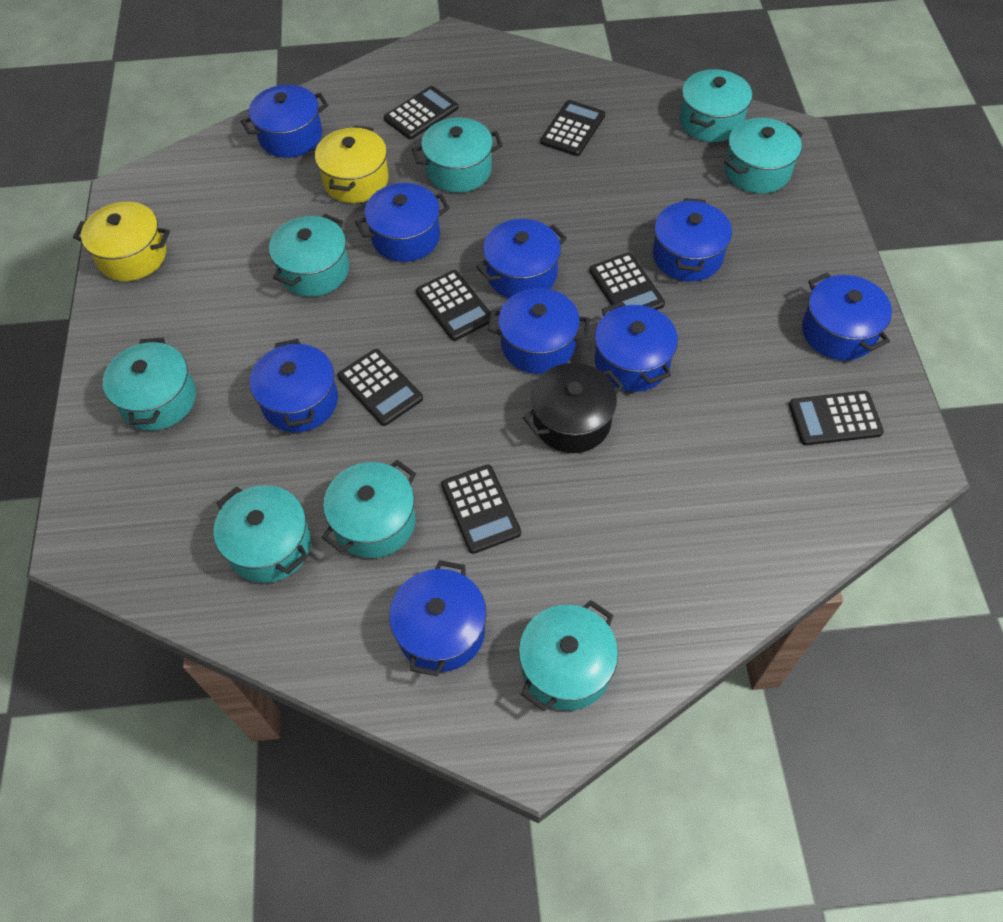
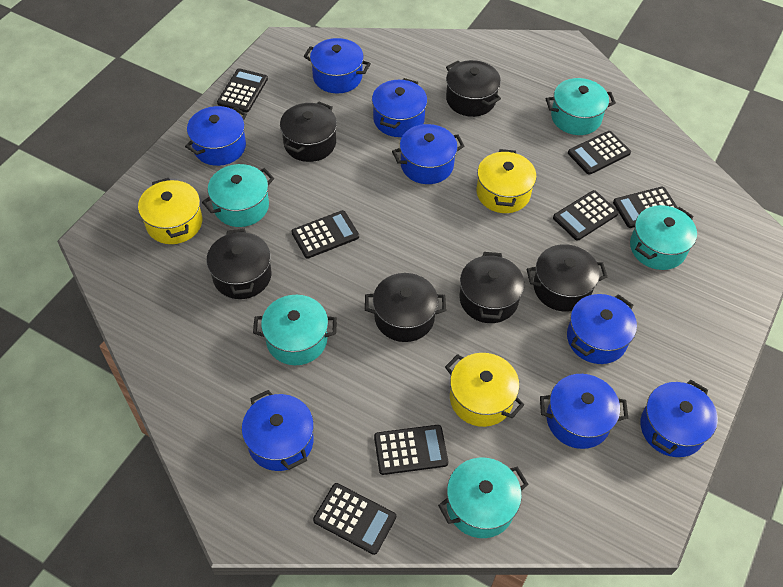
black pot: [523,363,624,453] = 1 -> [206,229,271,299] [280,102,337,162] [365,273,446,342] [446,60,501,117] [459,252,525,323] [527,244,607,311] = 6
blue pot: [241,85,328,157] [250,339,338,432] [355,183,450,262] [389,560,487,676] [476,219,567,298] [488,288,590,374] [595,301,678,392] [653,198,732,282] [802,273,892,360] = 9 -> [185,106,247,166] [242,390,314,471] [303,38,371,94] [372,78,427,137] [392,124,464,184] [540,374,628,449] [567,294,637,364] [641,380,718,457] = 8
turquoise pot: [103,338,196,430] [214,485,311,583] [269,214,349,297] [322,460,416,558] [412,118,503,193] [519,600,618,711] [680,69,752,142] [724,118,803,194] = 8 -> [202,164,274,227] [253,295,337,365] [438,458,528,538] [546,78,616,135] [630,205,697,270] = 5
yellow pot: [73,202,170,281] [315,126,389,203] = 2 -> [138,178,202,244] [445,353,524,427] [476,149,537,213] = 3

